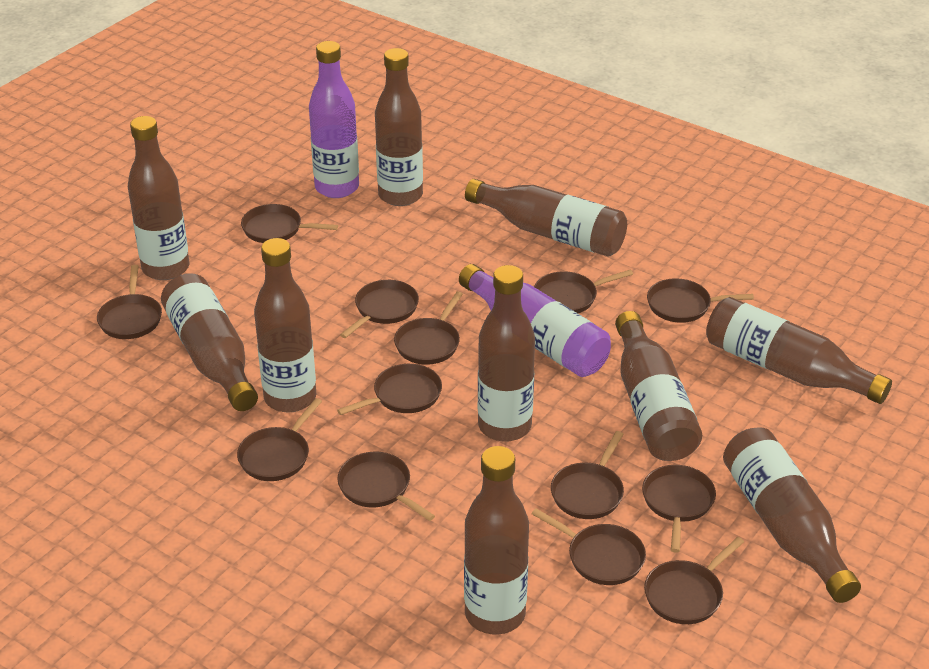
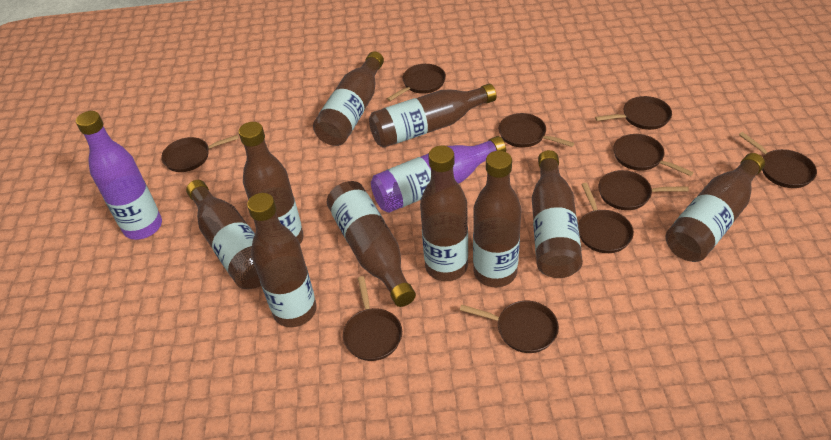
brown pan: [97,265,162,339] [237,398,322,481] [241,204,338,243] [337,364,442,415] [337,452,435,521] [340,280,419,338] [394,291,463,365] [532,508,646,585] [534,269,633,313] [551,431,624,519] [642,465,716,553] [644,537,744,624] [647,278,754,323] = 13 -> [161,135,239,172] [343,276,402,361] [387,64,446,101] [460,301,559,353] [499,113,574,148] [578,183,634,253] [595,96,672,130] [598,170,689,210] [613,134,693,176] [739,132,817,188] = 10

